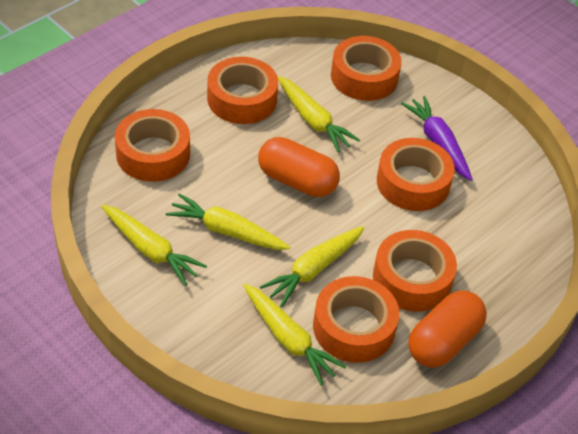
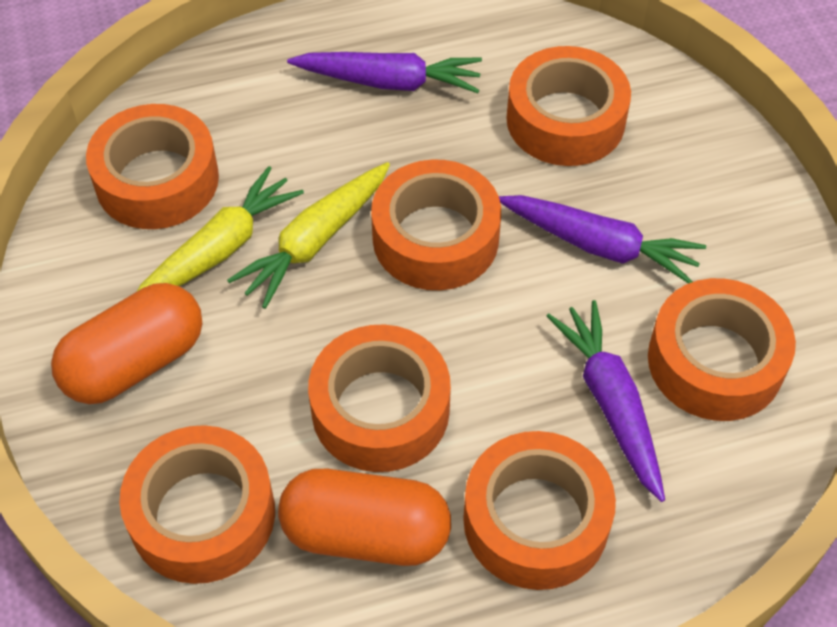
orange tape: [115,109,190,182] [207,57,278,124] [313,276,399,363] [331,36,402,101] [373,230,457,311] [377,138,455,211] = 6 -> [86,104,219,229] [119,425,275,584] [308,325,451,472] [371,159,501,290] [463,431,616,590] [506,46,631,166] [648,278,796,421] = 7
purple carrot: [401,96,472,181] = 1 -> [287,52,482,93] [499,195,706,284] [546,300,665,502] = 3
yellow carrot: [101,205,207,286] [166,193,290,250] [243,284,346,386] [260,226,364,307] [278,76,360,153] = 5 -> [137,166,304,291] [227,162,390,309] = 2

